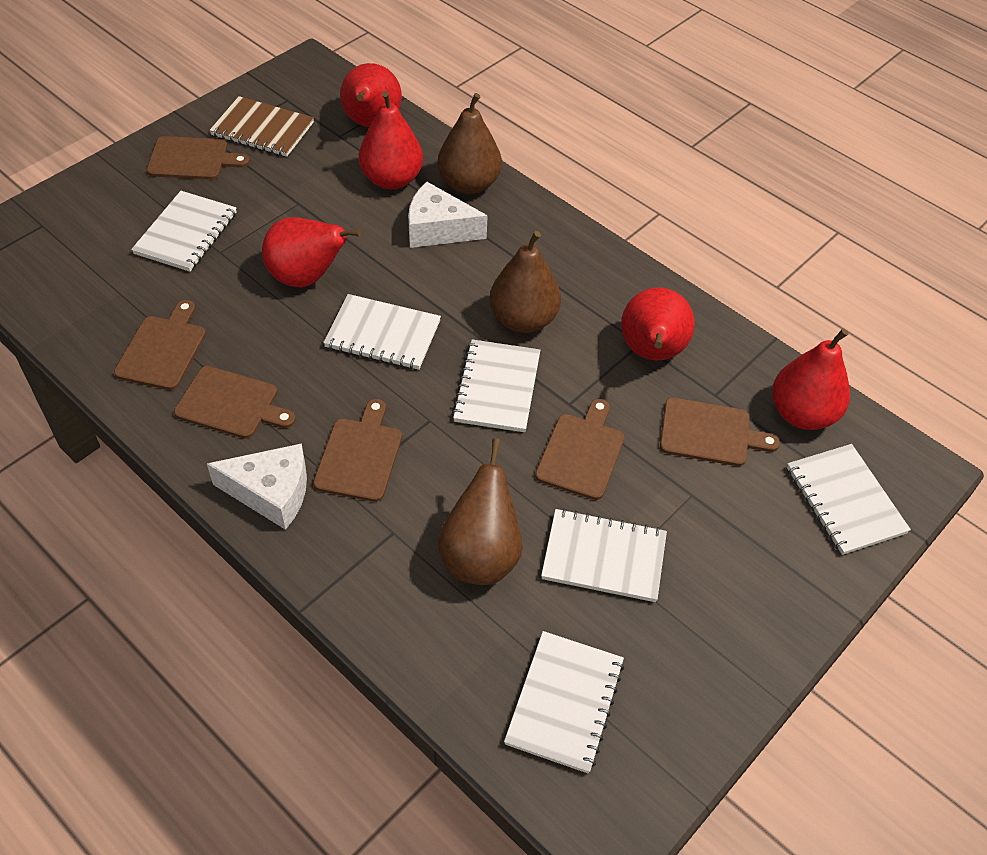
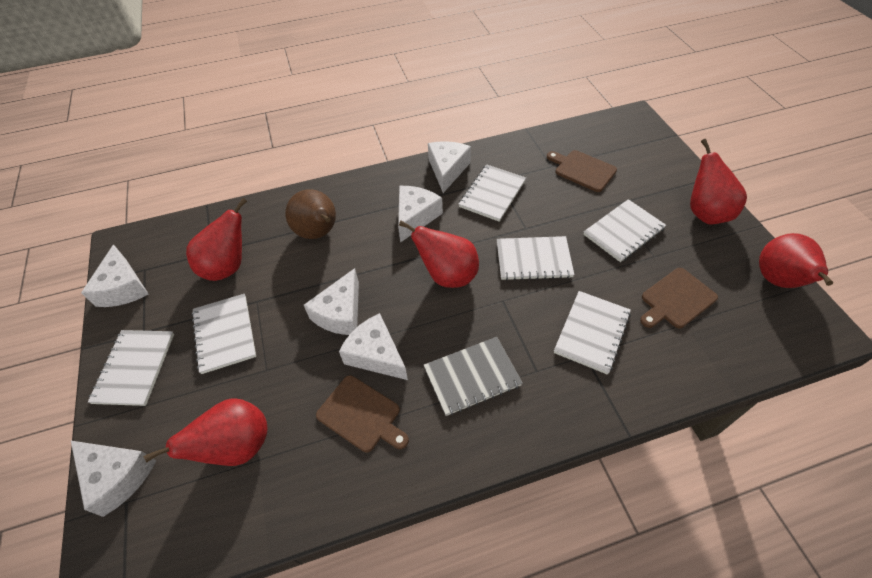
brown cutting board: [114,300,206,390] [147,136,250,180] [174,366,296,439] [313,399,402,502] [535,399,625,500] [660,397,780,466] = 6 -> [316,375,409,452] [547,150,617,192] [640,268,718,328] = 3
brown notebook: [209,96,314,157] = 1 -> none = 0
brown pear: [437,93,502,194] [437,438,522,585] [489,231,561,333] = 3 -> [285,189,336,239] = 1
grey notebook: none = 0 -> [424,337,523,416] = 1
white cheese: [207,443,307,530] [408,182,488,248] = 2 -> [71,441,156,517] [81,244,148,307] [304,268,359,335] [339,313,408,380] [398,186,443,242] [428,141,471,193] = 6

